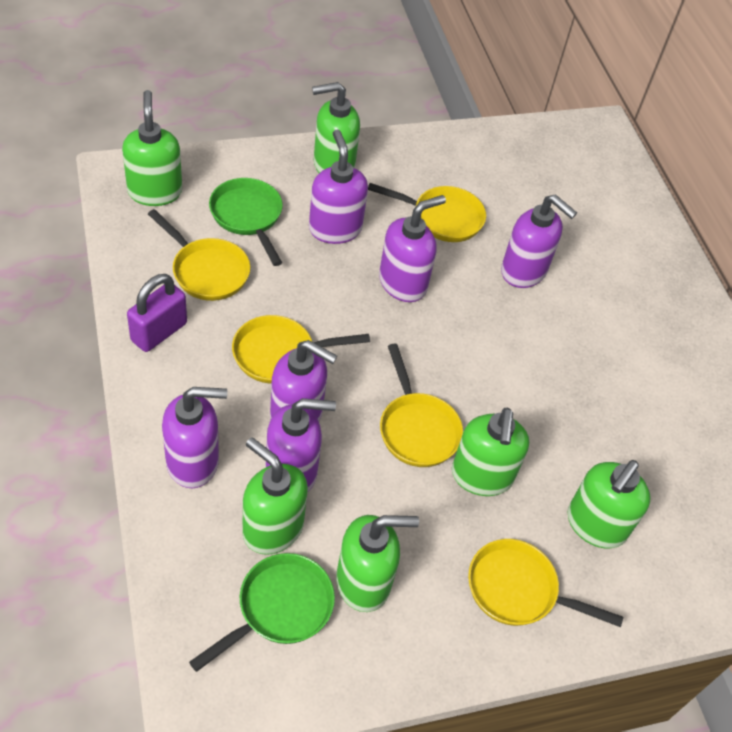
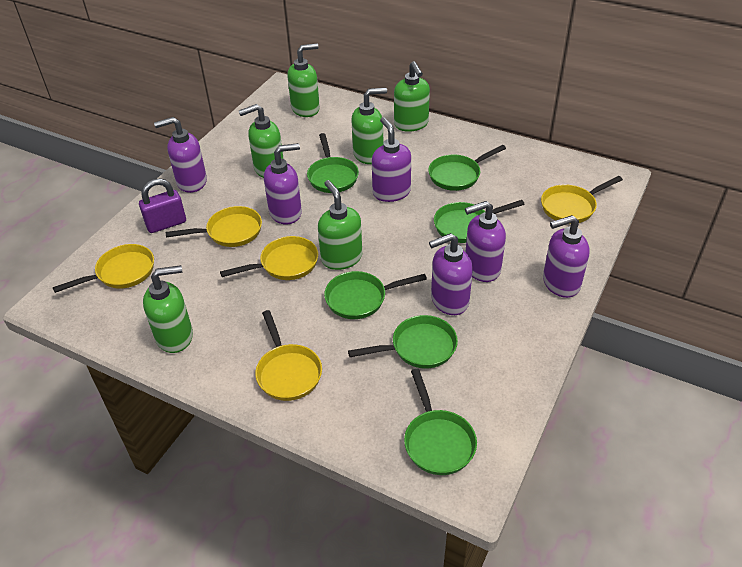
green pan: [189,553,335,672] [209,178,283,266] = 2 -> [307,133,359,193] [324,271,427,319] [348,315,458,368] [404,369,477,475] [428,145,506,191] [434,200,525,243] = 6

